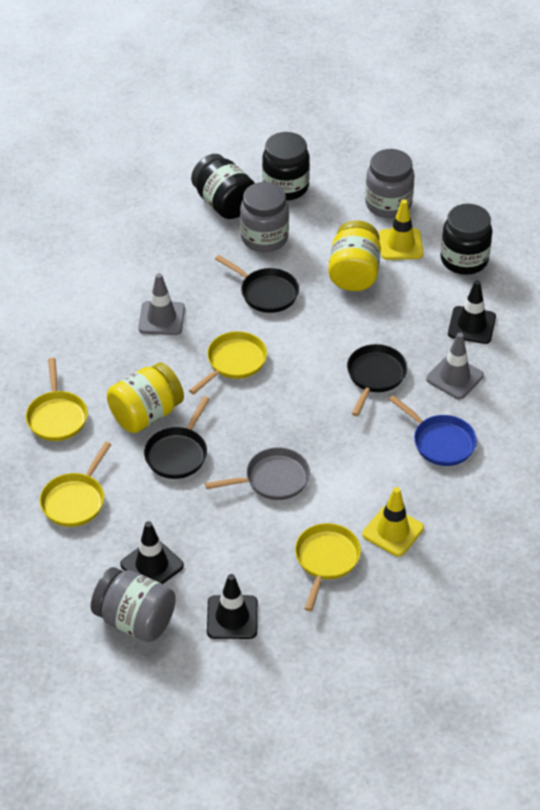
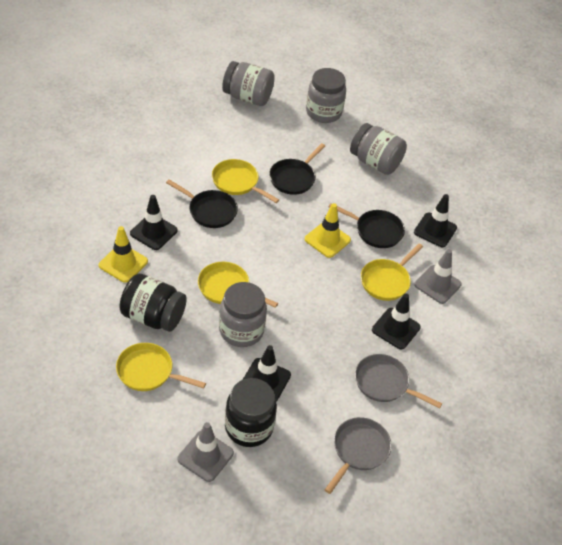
black jar: [191,154,255,219] [262,132,310,201] [441,204,492,275] = 3 -> [119,274,187,332] [225,378,277,447] = 2
black traffic cone: [120,521,184,584] [207,574,258,639] [448,280,496,344] = 3 -> [130,195,178,250] [242,345,291,402] [372,293,421,349] [414,194,457,247] = 4
blue pan: [389,395,477,466] = 1 -> none = 0
grey jar: [91,567,176,642] [240,182,289,252] [365,149,414,218] = 3 -> [219,282,267,347] [222,61,275,106] [306,68,346,123] [350,123,407,175] = 4
grey pan: [205,447,310,500] = 1 -> [325,417,392,494] [355,354,442,409] = 2
yellow jar: [107,362,184,433] [328,220,381,291] = 2 -> none = 0

